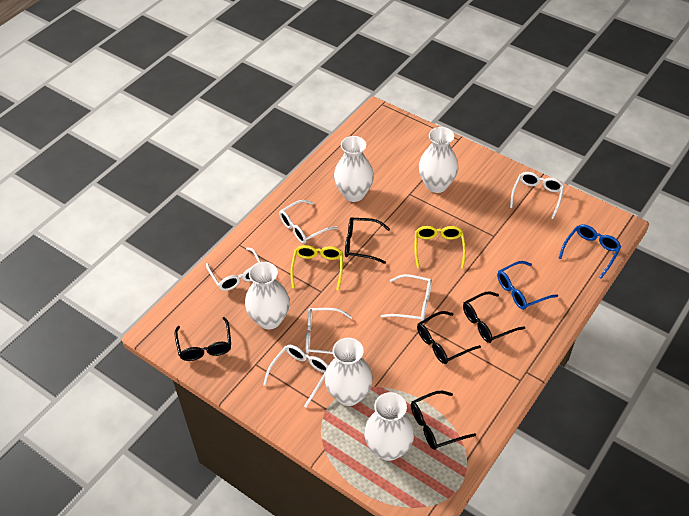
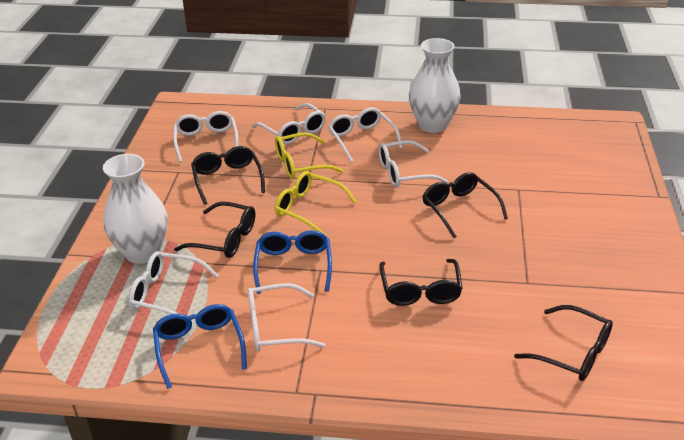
white vase: [245,262,290,330] [325,338,373,406] [334,136,374,202] [364,392,414,461] [419,127,459,193] = 5 -> [103,154,168,264] [409,38,461,133] = 2

